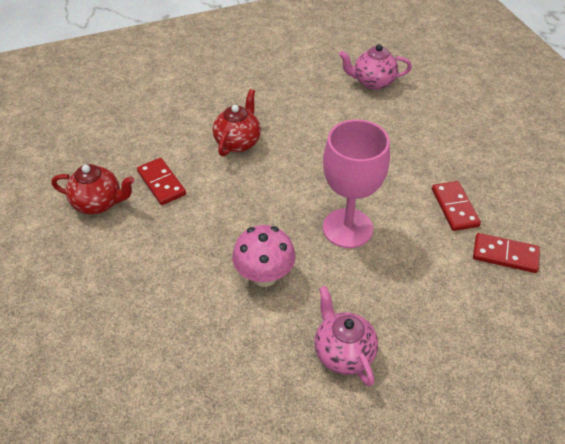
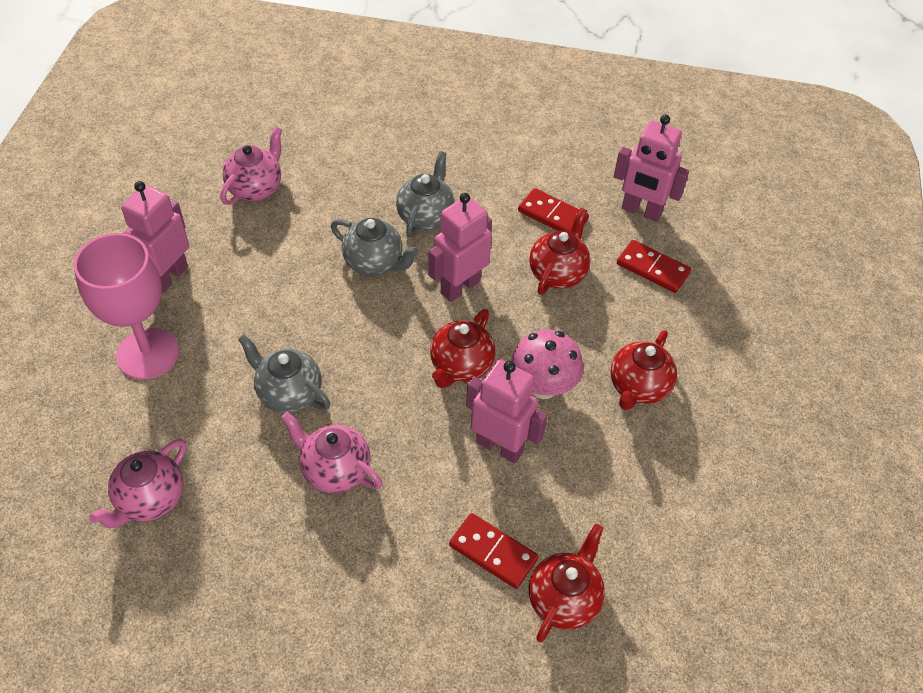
grey teapot: none = 0 -> [238,334,330,413] [331,218,419,276] [396,151,455,237] = 3
pink robot: none = 0 -> [121,181,189,294] [428,193,492,302] [466,359,548,463] [614,115,689,222] = 4
pink teapot: [314,286,378,386] [339,44,412,90] = 2 -> [89,439,187,528] [220,126,282,205] [281,412,382,493] = 3
red teapot: [52,164,135,214] [213,89,261,157] = 2 -> [430,309,495,388] [529,208,590,295] [529,524,605,642] [610,330,677,410] = 4

